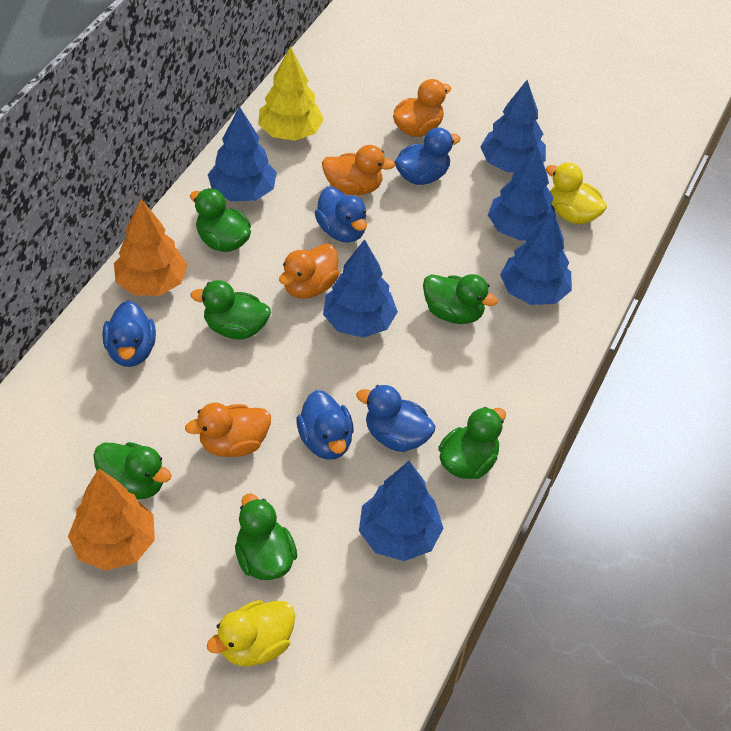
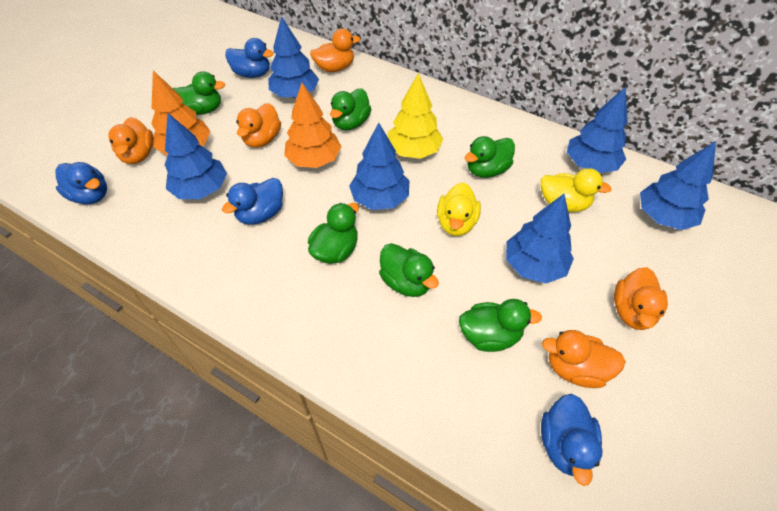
blue duck: [103,301,156,367] [296,390,354,460] [315,187,367,243] [356,385,436,452] [395,127,461,185] = 5 -> [56,162,107,204] [222,178,283,225] [225,38,274,78] [541,394,602,486] = 4
orange duck: [185,403,271,457] [279,244,339,299] [322,145,395,195] [393,79,451,137] = 4 -> [108,117,154,164] [236,103,281,148] [310,28,361,72] [542,330,626,388] [614,267,668,330] = 5

